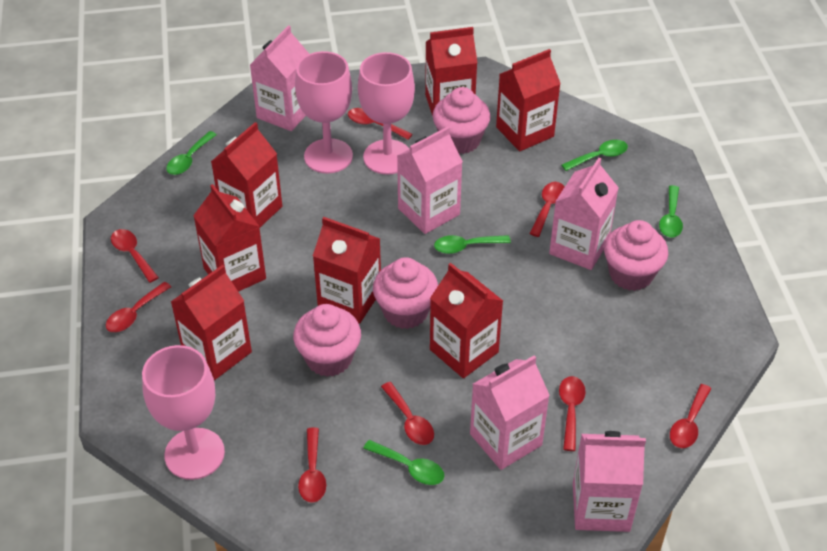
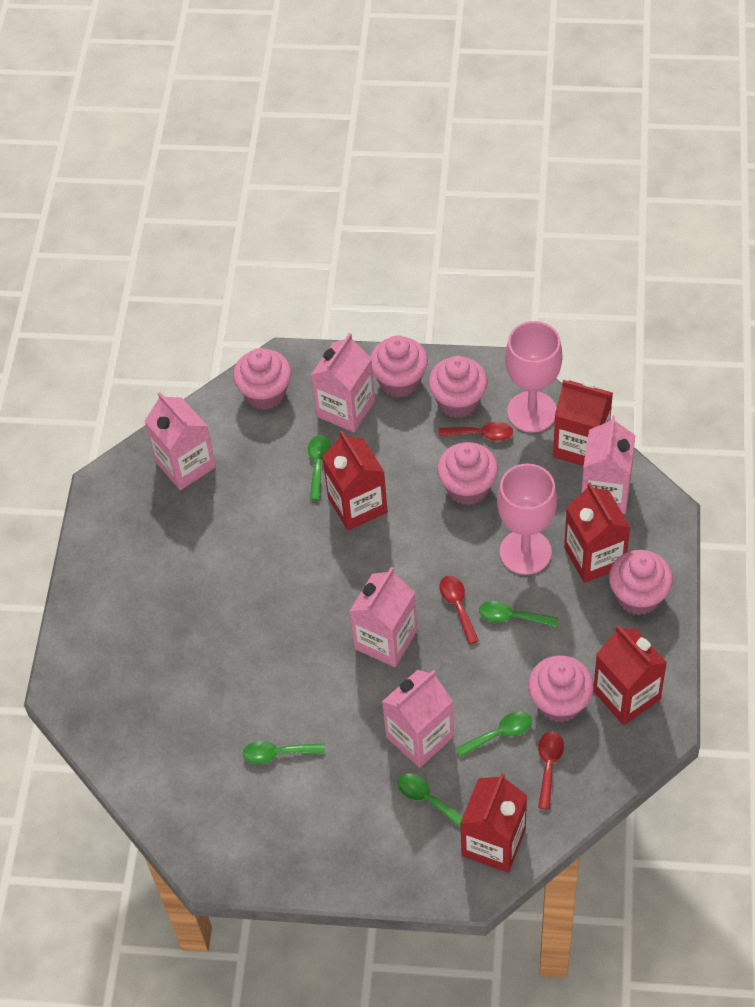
pink cupcake: [293,304,361,377] [373,257,438,329] [432,87,490,154] [604,220,668,291] = 4 -> [233,348,291,410] [370,335,428,398] [428,356,488,418] [437,442,498,505] [528,656,594,723] [609,550,673,615] = 6
pink goblet: [142,345,225,480] [295,51,353,173] [358,52,415,175] = 3 -> [497,464,557,575] [505,321,562,433] = 2
red carton: [171,265,252,380] [193,184,266,292] [211,122,282,228] [313,217,381,324] [425,27,477,116] [430,263,503,378] [496,49,561,151] = 7 -> [322,431,388,530] [460,773,527,873] [553,380,613,466] [564,482,631,583] [593,625,667,725] = 5
red spoon: [106,282,171,332] [111,229,159,283] [298,427,326,503] [348,108,412,140] [381,382,434,445] [529,182,565,237] [559,376,586,451] [670,384,711,448] = 8 -> [439,422,513,441] [440,576,479,644] [538,731,564,810] = 3

